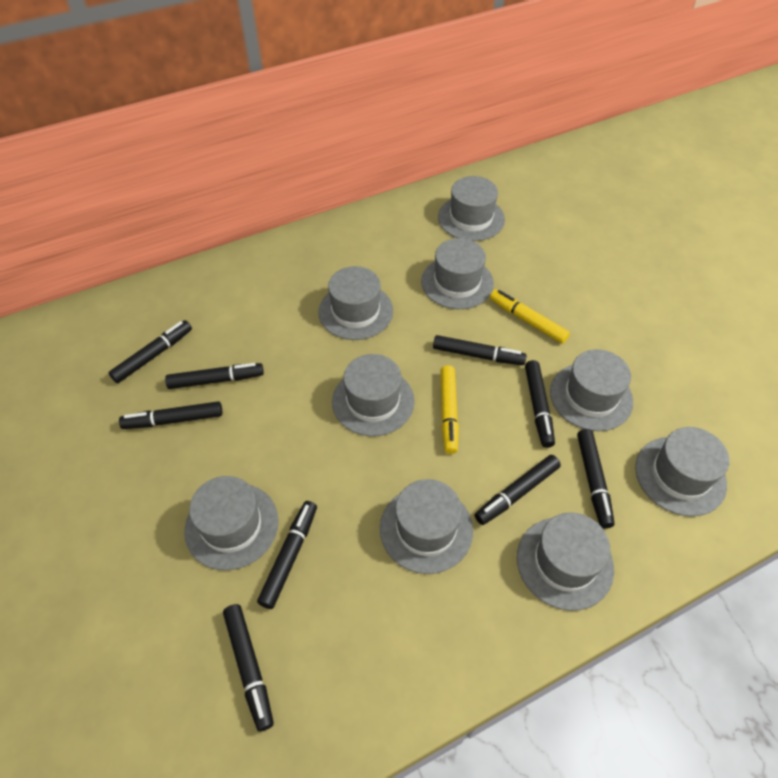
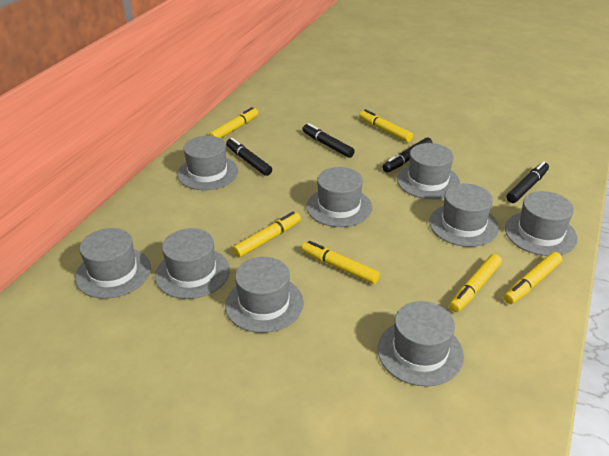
black marker: [109,320,192,383] [119,401,222,429] [165,363,264,389] [223,604,274,732] [257,501,317,609] [433,335,527,365] [475,455,561,525] [525,360,555,448] [577,429,615,528] = 9 -> [226,138,272,176] [302,123,355,158] [382,137,433,173] [506,161,549,203] = 4
yellow marker: [440,366,459,454] [490,290,570,344] = 2 -> [209,107,258,138] [232,212,301,258] [302,241,380,284] [359,109,413,142] [449,254,502,312] [504,252,562,304] = 6

